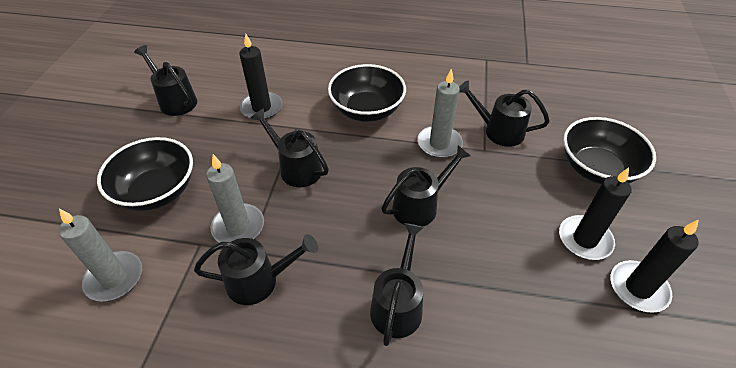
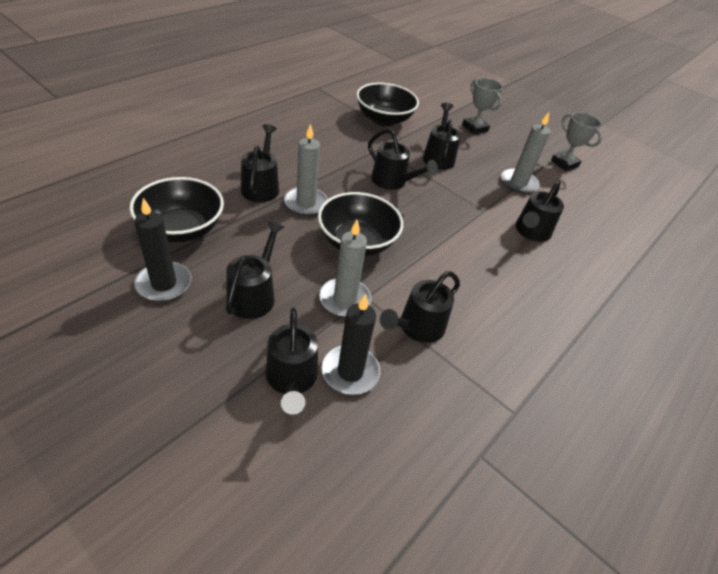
black candle: [239,33,282,120] [559,167,632,260] [611,220,699,313] = 3 -> [134,198,191,302] [321,294,380,395] = 2
black watering can: [134,45,197,116] [194,234,318,305] [251,108,329,187] [370,223,424,346] [382,145,471,227] [459,81,550,147] = 6 -> [226,221,285,319] [241,124,279,202] [266,307,318,415] [368,129,438,190] [380,271,460,343] [423,103,461,170] [515,180,564,242] = 7
grey trophy: none = 0 -> [462,78,503,135] [551,112,602,171] = 2

